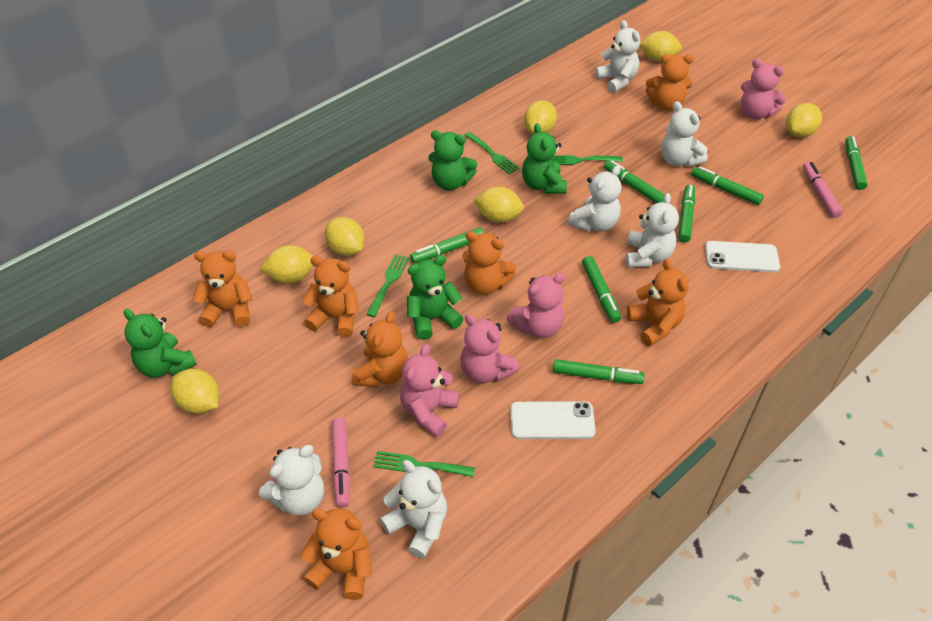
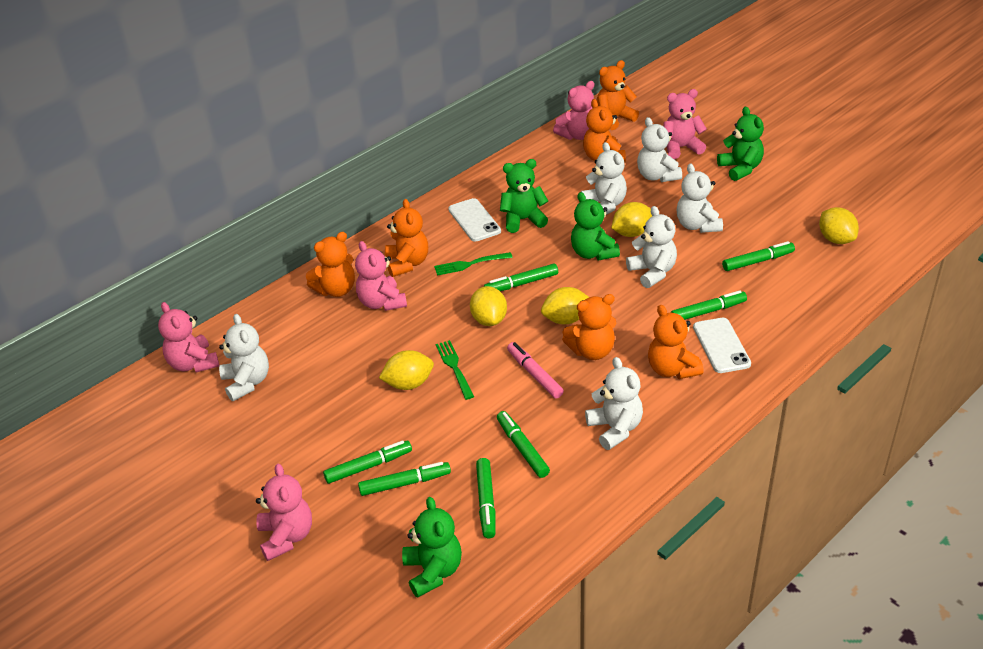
green fork: [366,254,409,317] [373,451,475,477] [464,132,520,175] [551,155,623,165] = 4 -> [434,252,513,275] [436,340,474,400] = 2
orange teddy bear: [193,251,252,327] [301,508,371,600] [302,256,359,337] [352,311,408,387] [463,231,516,295] [627,258,688,346] [646,54,694,110] = 7 -> [306,232,355,297] [385,199,428,277] [562,294,616,360] [583,99,626,162] [597,60,639,130] [648,305,704,379] = 6
pink marker: [332,417,350,508] [803,162,843,218] = 2 -> [507,342,564,399] = 1
pink teddy bear: [400,344,460,437] [460,314,520,383] [507,273,566,338] [741,59,786,119] = 4 -> [158,302,219,373] [256,464,312,561] [355,241,407,311] [553,81,594,140] [663,89,707,159] = 5
yellow lemon: [171,369,219,414] [260,245,313,284] [325,217,365,256] [473,187,524,223] [524,100,557,134] [639,31,682,62] [786,103,822,137] = 7 -> [379,350,434,390] [470,286,507,326] [541,287,589,324] [611,202,652,237] [819,207,859,244] = 5

